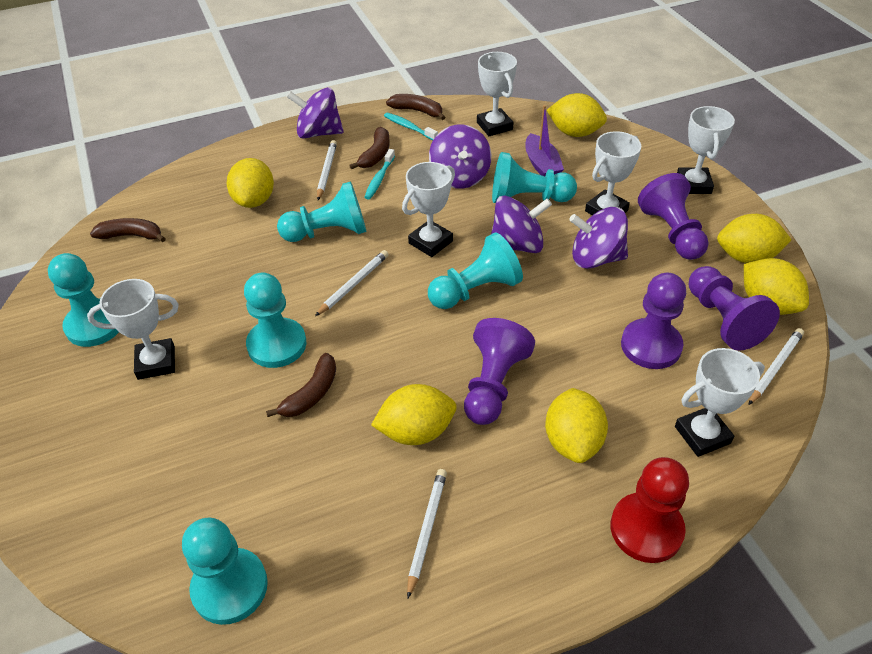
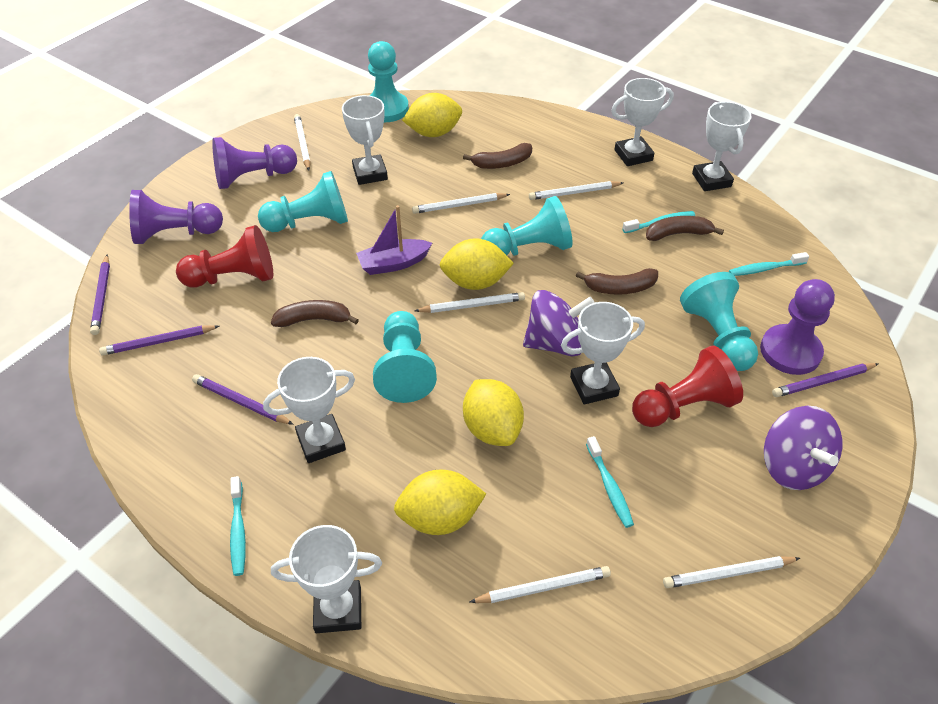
purple pawn: [464,318,535,425] [621,273,686,369] [638,173,709,260] [689,266,780,351] = 4 -> [129,190,223,244] [212,137,297,189] [760,279,835,375] = 3
purple pencil: none = 0 -> [90,254,110,335] [99,325,219,355] [192,374,294,425] [772,363,879,397] = 4
purple spinning top: [287,87,344,138] [429,124,491,189] [491,195,552,253] [569,207,628,269] = 4 -> [523,290,595,357] [764,406,842,490] = 2
red pawn: [610,457,689,563] = 1 -> [176,225,273,287] [632,346,743,427] = 2
turquoise pawn: [48,253,119,347] [182,518,268,625] [244,273,307,368] [277,181,366,242] [428,232,523,309] [492,152,577,203] = 6 -> [258,171,348,232] [368,41,409,122] [373,311,437,403] [481,196,573,256] [680,272,758,371] = 5
turquoise toothbrush: [364,149,395,200] [384,112,438,140] = 2 -> [230,476,246,576] [586,436,634,528] [622,211,695,233] [729,252,809,276] = 4
white pencil: [315,250,389,316] [317,140,337,200] [407,469,447,598] [749,328,804,405] = 4 -> [294,114,311,171] [412,193,510,214] [414,292,525,313] [470,566,611,603] [529,181,623,200] [663,556,800,588] = 6
yellow lemon: [227,158,274,208] [371,384,456,445] [545,388,608,463] [547,93,607,137] [717,214,792,263] [744,258,809,315] = 6 -> [394,470,486,535] [402,93,462,137] [440,238,514,290] [463,379,524,446] = 4

